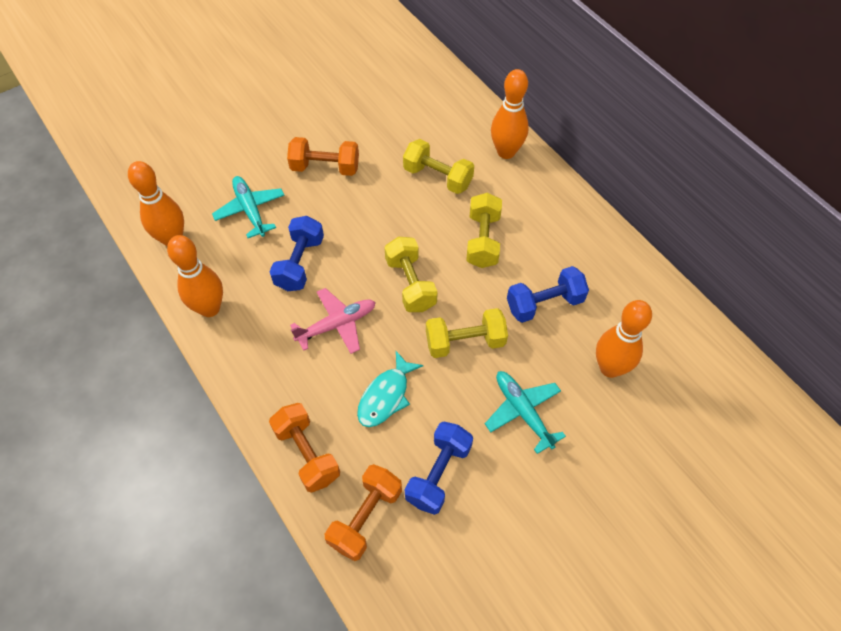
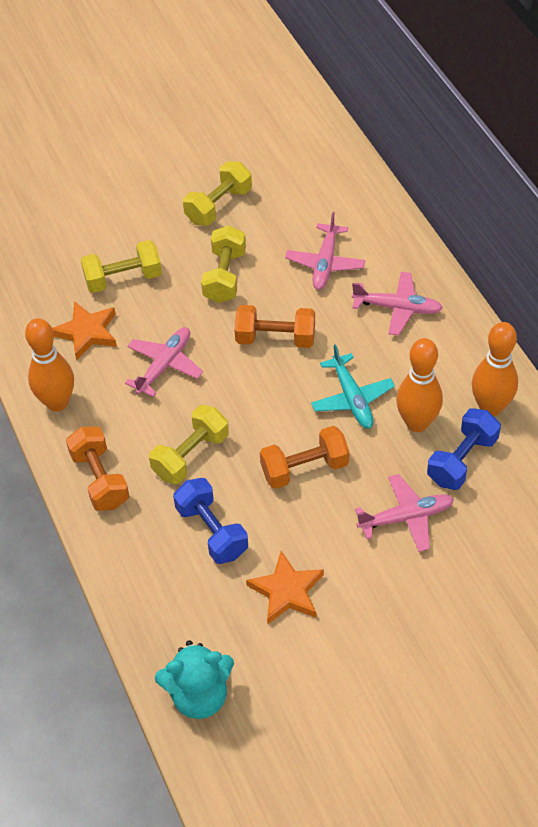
blue dumbbell: [269,216,324,291] [405,422,473,515] [507,266,589,323] = 3 -> [173,478,248,564] [427,408,501,490] = 2
orange bowling pin: [128,161,184,246] [167,235,223,317] [491,69,529,159] [596,300,652,378] = 4 -> [25,318,74,412] [396,338,443,432] [472,322,518,416] = 3
orange star: none = 0 -> [52,301,117,360] [246,551,324,624] = 2
pink plane: [290,288,376,354] = 1 -> [125,327,203,397] [285,212,365,290] [352,272,443,336] [355,474,454,552] = 4
turquoise fish: [357,351,423,427] = 1 -> none = 0
turquoise plane: [212,176,284,238] [485,371,566,454] = 2 -> [311,344,395,429] = 1
turquoise teddy bear: none = 0 -> [155,640,234,719] = 1

